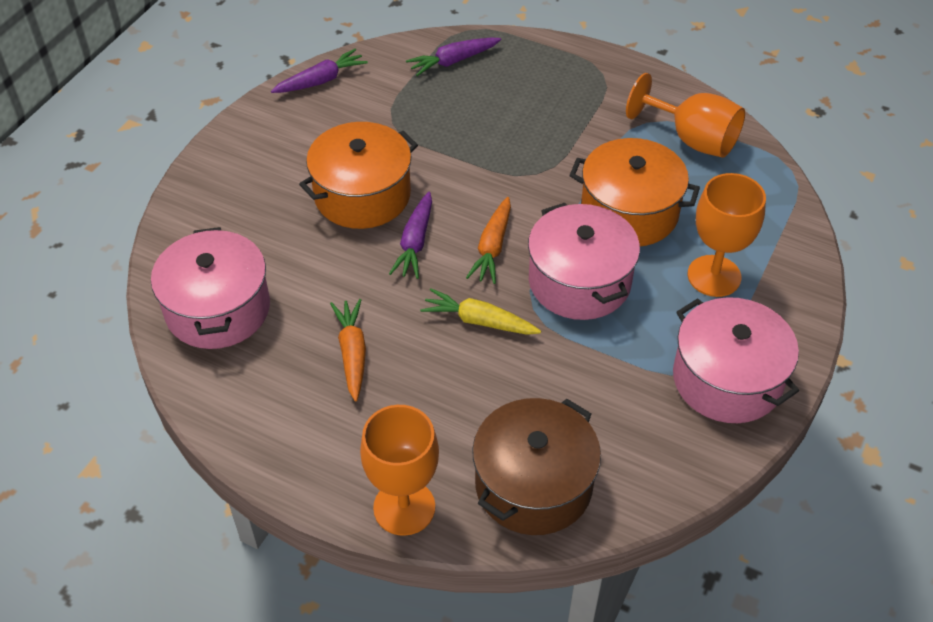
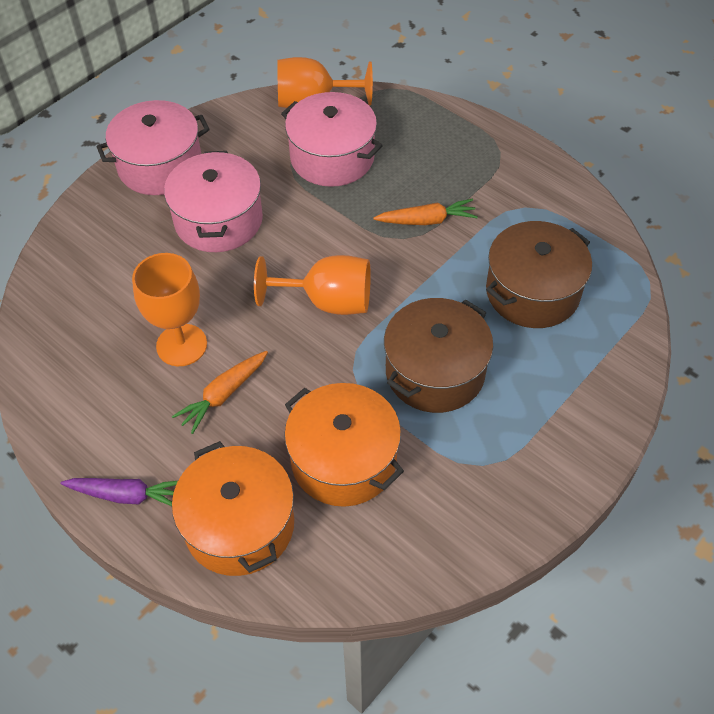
brown pot: [472,398,601,535] = 1 -> [384,298,493,413] [486,221,592,328] = 2
purple carrot: [271,49,368,93] [389,192,432,279] [406,38,501,76] = 3 -> [61,478,178,506] = 1
yellow carrot: [420,288,541,335] = 1 -> none = 0

